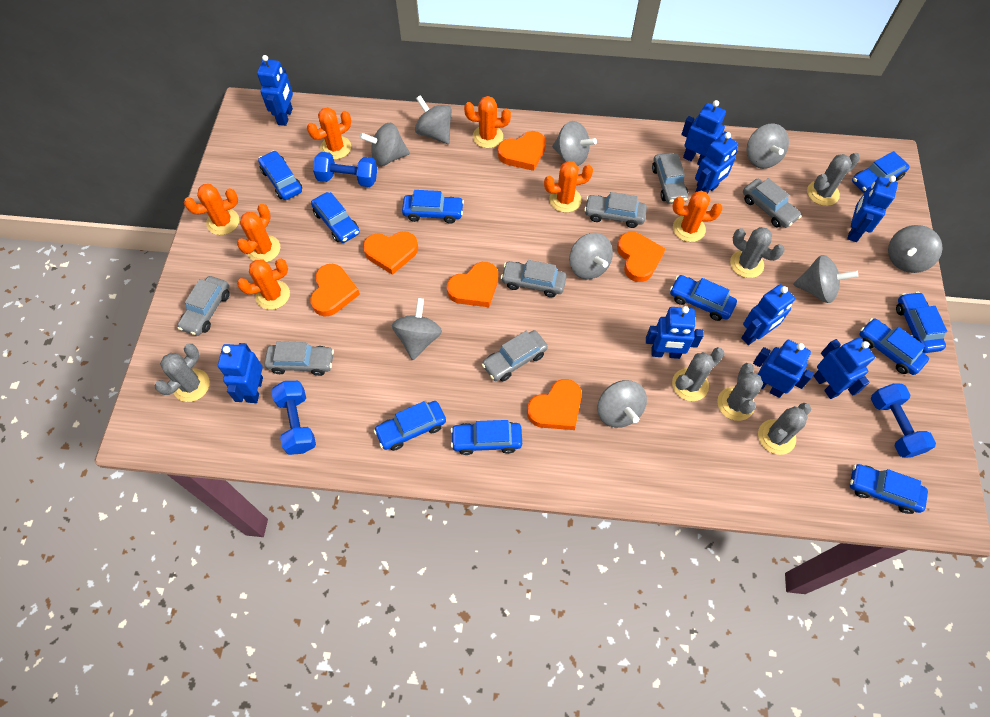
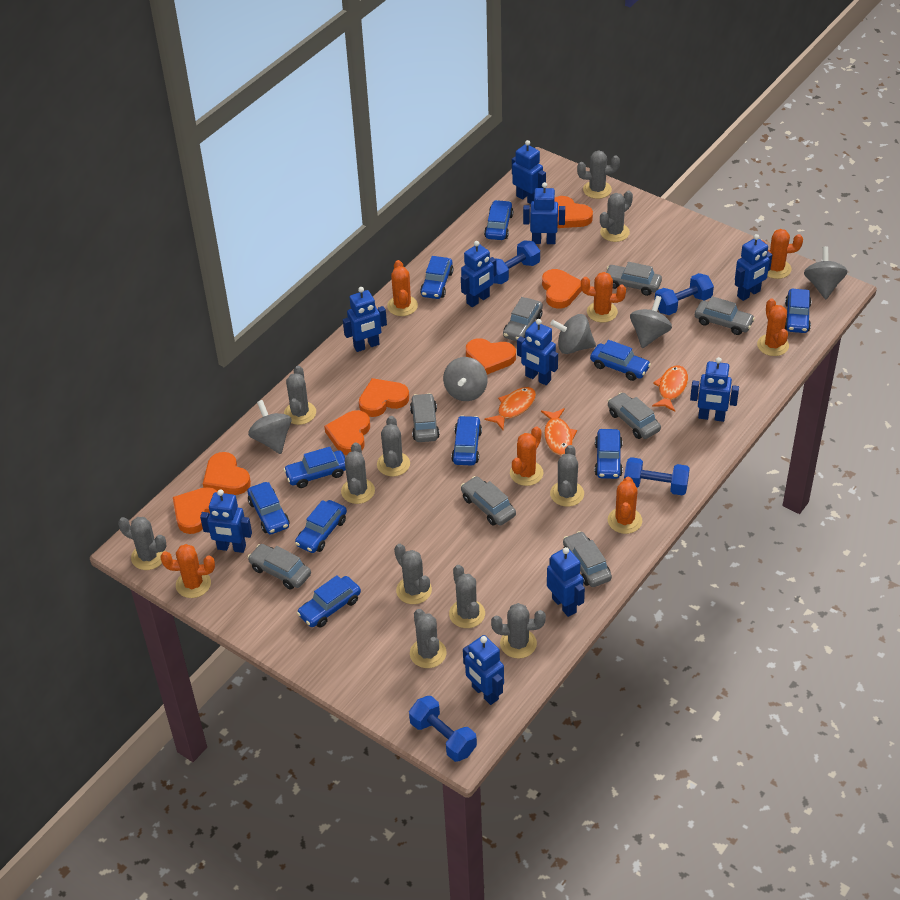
blue dumbbell: [271,381,316,455] [313,152,377,187] [871,383,936,458] = 3 -> [409,696,477,762] [494,240,540,284] [624,457,690,496] [655,273,714,315] = 4
blue robot: [218,343,263,403] [257,55,293,126] [646,306,704,359] [681,100,727,165] [695,132,738,194] [741,284,795,345] [753,340,814,398] [814,338,875,399] [847,176,898,242] = 9 -> [200,489,252,553] [343,287,387,352] [461,241,497,307] [463,635,504,705] [512,140,546,204] [517,319,558,385] [523,182,565,244] [547,547,585,617] [690,357,739,422] [735,234,772,301] = 10
grey cactus: [154,344,210,402] [672,347,724,401] [717,363,763,421] [730,227,785,278] [758,403,811,455] [807,153,860,206] = 6 -> [118,517,167,570] [284,366,316,425] [341,443,375,504] [377,416,410,477] [394,544,432,604] [410,609,447,668] [449,565,485,628] [491,603,546,659] [550,445,584,507] [577,150,620,199] [600,190,633,242] = 11
grey car: [177,276,230,336] [264,341,334,376] [482,330,548,381] [501,260,567,297] [584,192,647,228] [652,153,688,204] [743,178,802,228] = 7 -> [248,544,311,590] [410,393,440,442] [461,476,516,526] [503,297,543,341] [563,531,612,587] [606,262,662,296] [608,392,661,439] [695,296,755,335] = 8
grey spinning top: [360,123,410,166] [392,298,442,360] [415,95,452,144] [552,121,597,166] [569,233,613,279] [598,380,647,428] [747,124,789,169] [793,255,858,303] [888,225,942,273] = 9 -> [248,400,291,454] [443,357,488,401] [550,314,596,354] [630,296,672,348] [804,246,848,299] = 5
orange fish: none = 0 -> [484,387,536,430] [541,408,577,455] [652,365,688,412] = 3
orange heart: [310,264,360,317] [363,231,418,275] [447,262,498,307] [498,131,546,171] [527,379,582,430] [617,232,665,282] = 6 -> [173,487,217,534] [203,452,251,495] [324,410,370,455] [359,378,409,417] [466,338,516,374] [542,269,582,308] [554,196,593,228] = 7

